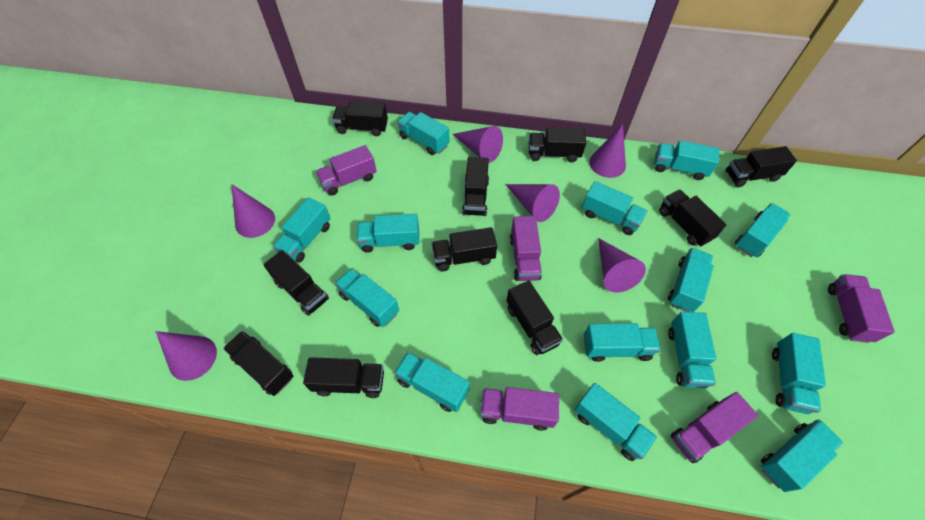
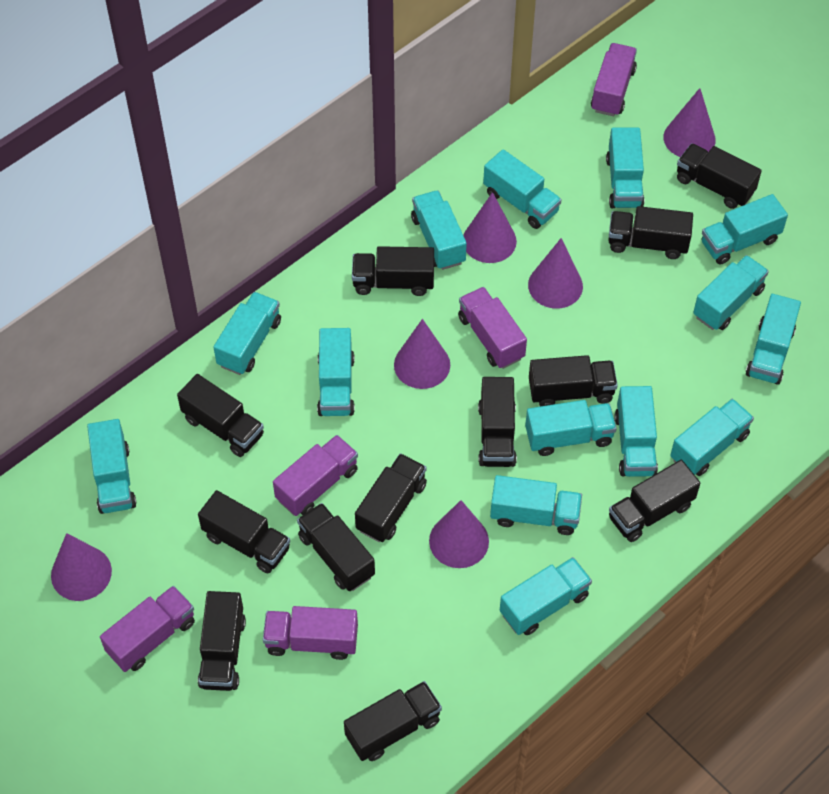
black truck: [223,331,293,396] [263,250,329,316] [303,357,384,398] [332,101,388,136] [432,227,497,272] [462,157,489,216] [506,280,563,355] [529,127,586,162] [659,190,726,247] [725,146,797,188] = 10 -> [177,374,264,457] [198,490,290,573] [198,591,246,691] [297,503,375,591] [344,681,442,761] [352,246,434,296] [355,453,427,542] [478,377,517,467] [529,355,618,407] [608,206,693,259] [609,460,700,542] [677,143,762,209] = 12

